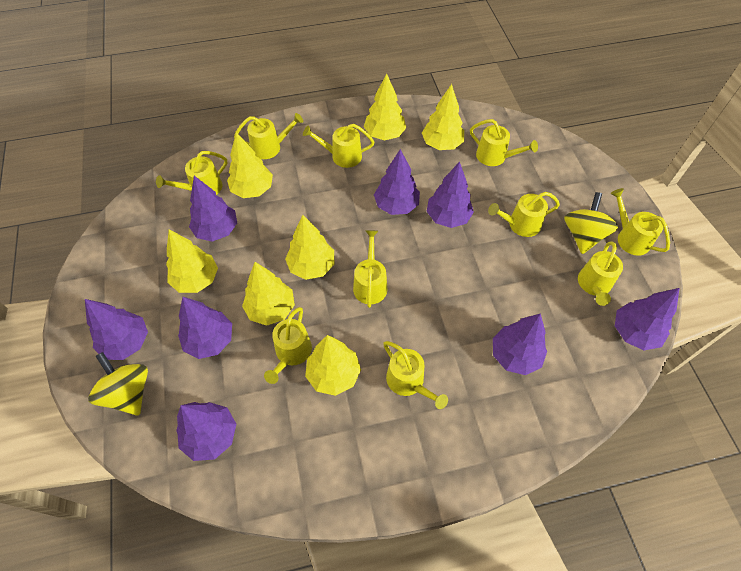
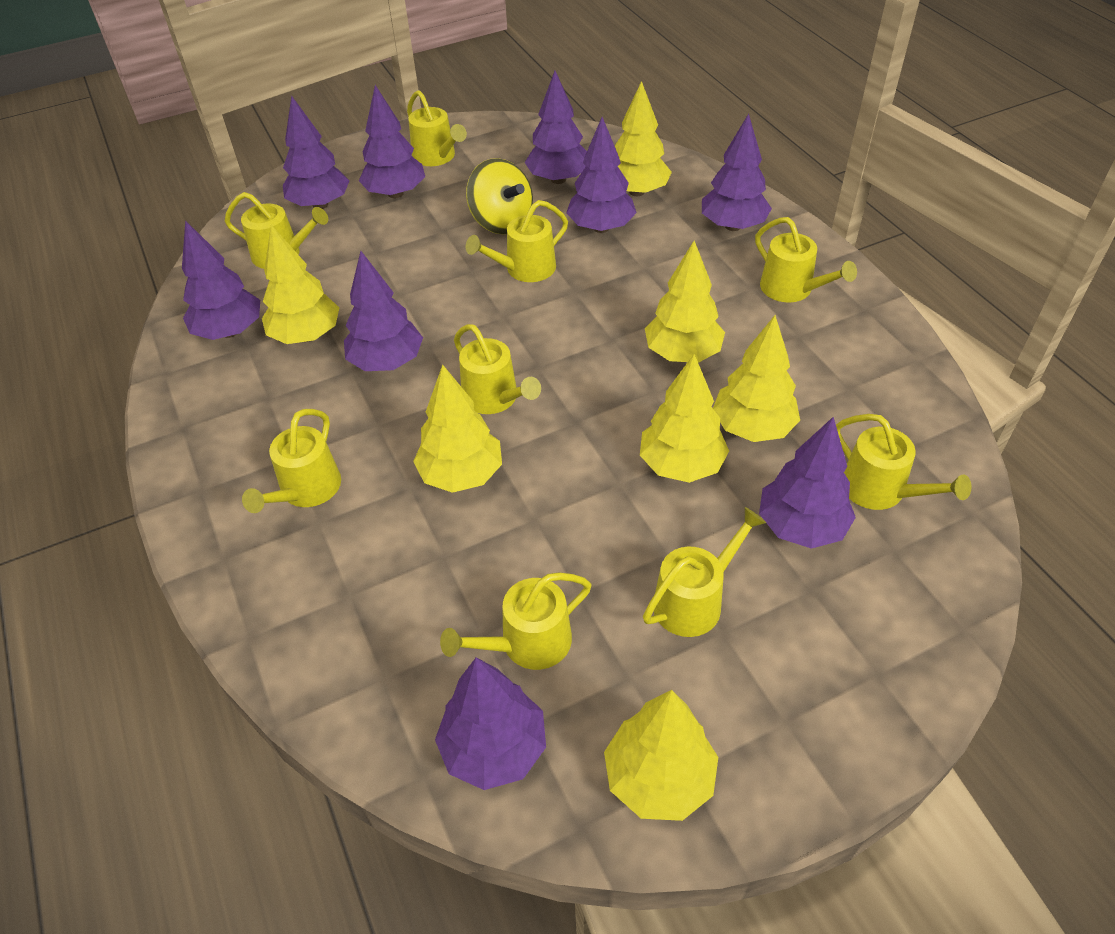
purple tree: [85,299,148,360] [176,402,236,461] [178,297,232,359] [189,176,237,242] [374,149,420,215] [427,162,474,228] [493,313,547,375] [615,288,680,350] = 8 -> [182,220,260,340] [283,96,349,209] [344,251,423,371] [359,85,425,198] [435,657,546,790] [525,71,587,184] [566,117,637,233] [702,114,772,231] [759,417,856,549] = 9
yellow spinning top: [88,352,148,416] [564,192,618,254] = 2 -> [466,158,533,234] = 1
yellow watering can: [156,151,227,195] [234,113,303,159] [264,307,312,384] [303,124,375,168] [353,230,388,308] [383,341,448,409] [470,119,538,166] [488,192,560,237] [578,241,623,306] [611,188,670,256] = 10 -> [225,192,328,269] [242,409,341,513] [407,90,467,166] [440,573,591,670] [454,324,541,414] [466,200,568,282] [643,507,766,637] [755,217,857,302] [836,414,972,510] = 9

